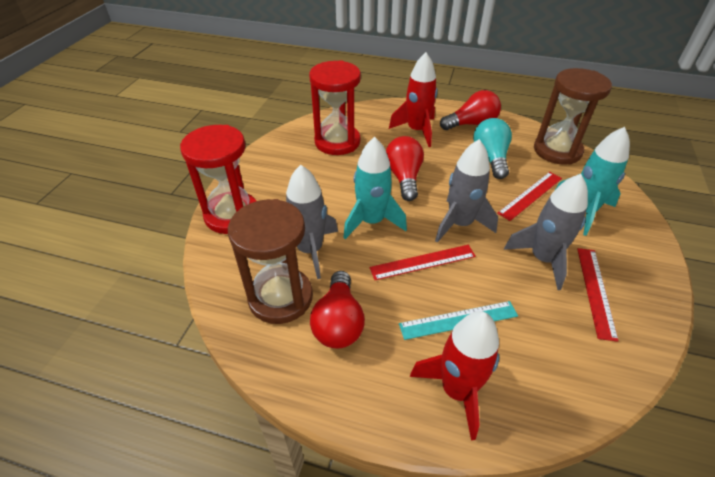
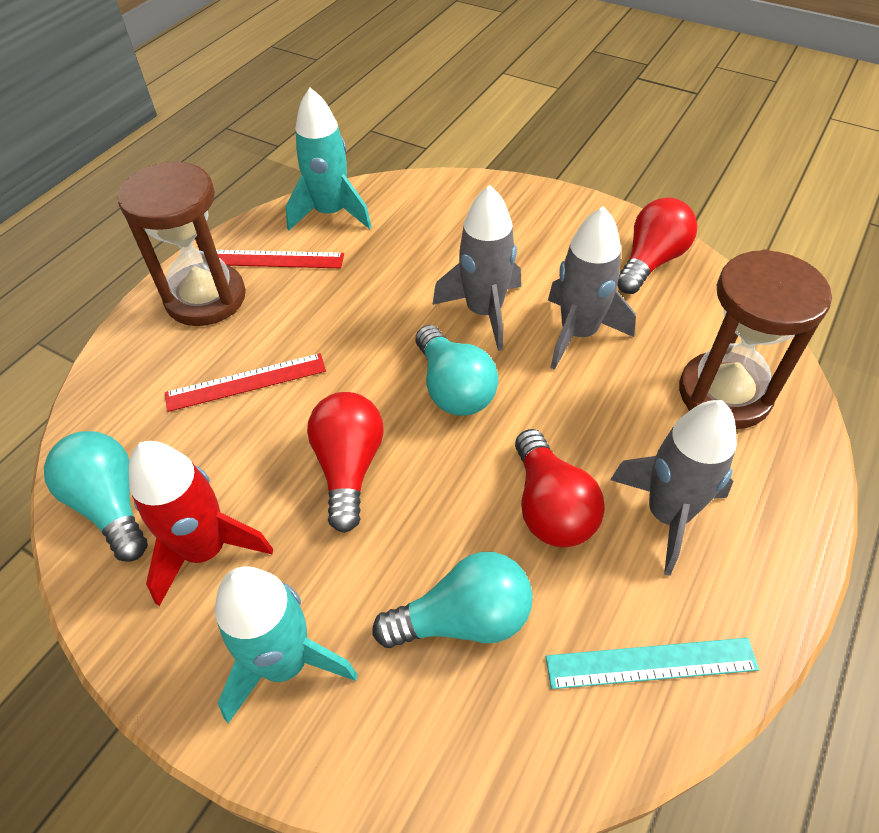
red hourglass: [180,125,256,234] [309,60,361,155] = 2 -> none = 0
red rocket: [389,52,438,147] [410,311,499,440] = 2 -> [129,441,273,606] = 1
red ruler: [369,245,476,280] [497,172,562,221] [577,248,619,342] = 3 -> [165,353,326,412] [216,250,344,268] = 2
turquoise light bulb: [473,118,512,179] = 1 -> [44,431,148,562] [372,552,533,648] [416,325,499,416] = 3

